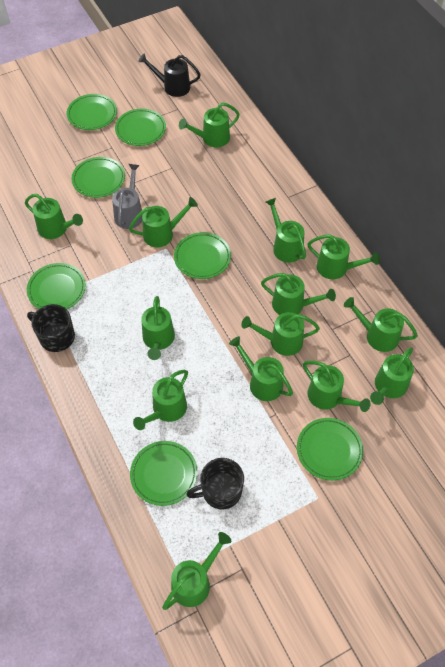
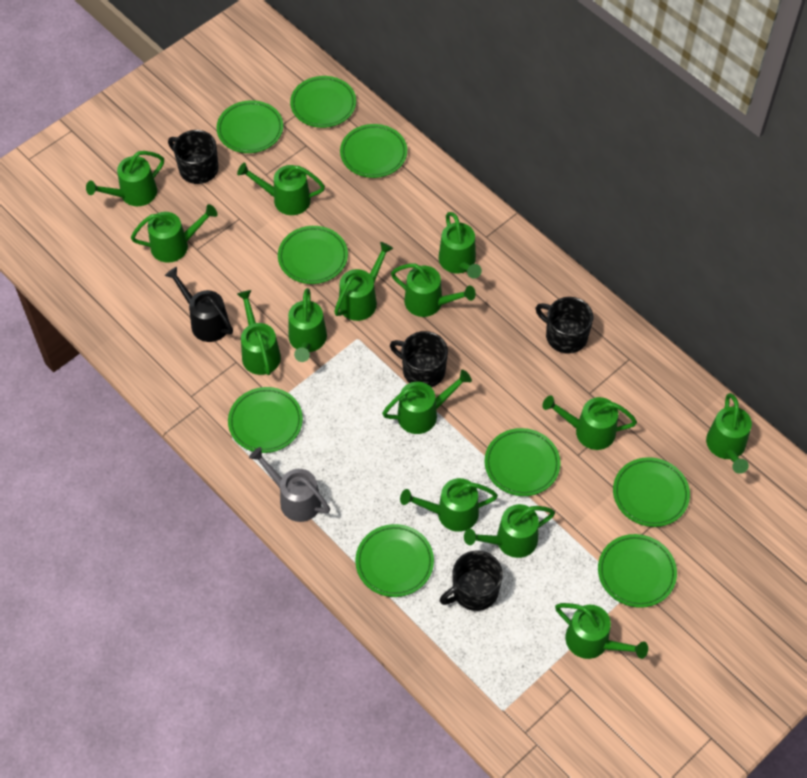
black mug: [27,304,75,352] [186,458,244,510] = 2 -> [168,130,219,184] [390,331,448,387] [440,550,503,611] [536,297,593,354] = 4
green plate: [27,263,86,309] [67,94,117,130] [72,157,125,198] [115,109,166,146] [130,441,198,506] [174,232,231,279] [297,418,363,481] = 7 -> [216,100,283,153] [228,387,303,453] [278,226,348,284] [290,76,356,128] [340,124,407,178] [355,524,434,597] [484,428,561,496] [598,534,677,608] [613,457,690,527] = 9

